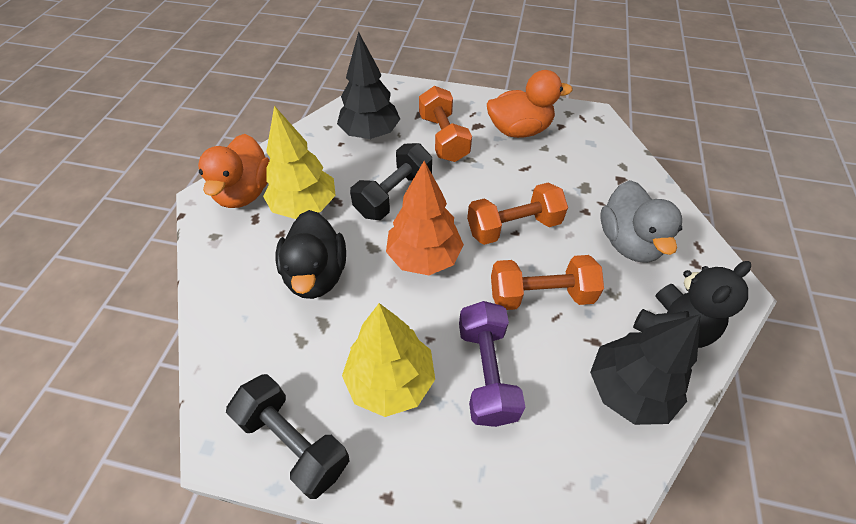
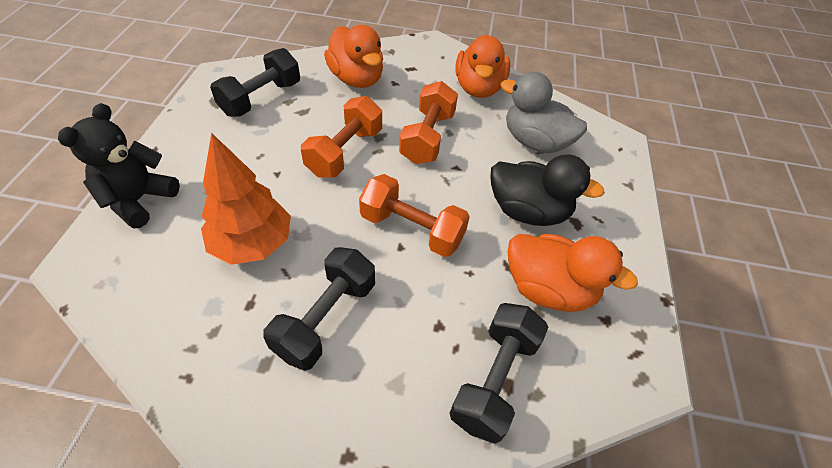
black dumbbell: [226,374,349,499] [350,143,432,220] = 2 -> [210,48,300,117] [263,247,375,371] [450,303,548,444] = 3
black tree: [337,32,400,139] [590,314,701,425] = 2 -> none = 0
orange duck: [198,134,270,208] [487,70,573,138] = 2 -> [324,25,383,88] [456,34,510,98] [508,234,638,312] = 3
purple dumbbell: [459,301,525,427] = 1 -> none = 0
yellow tree: [263,106,336,219] [342,303,435,417] = 2 -> none = 0

